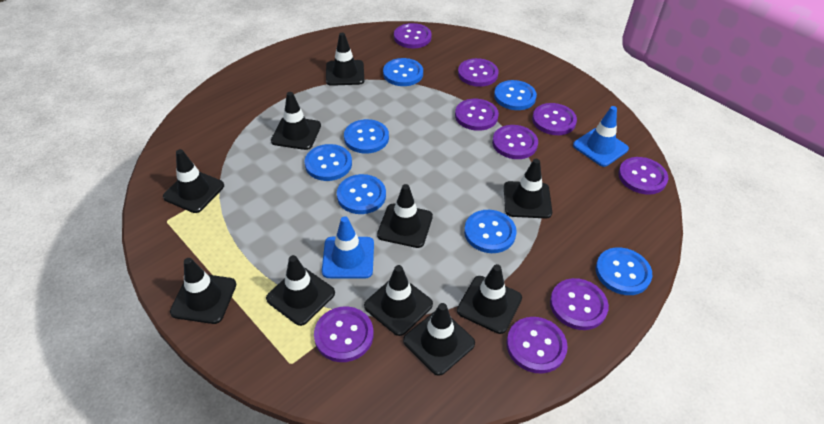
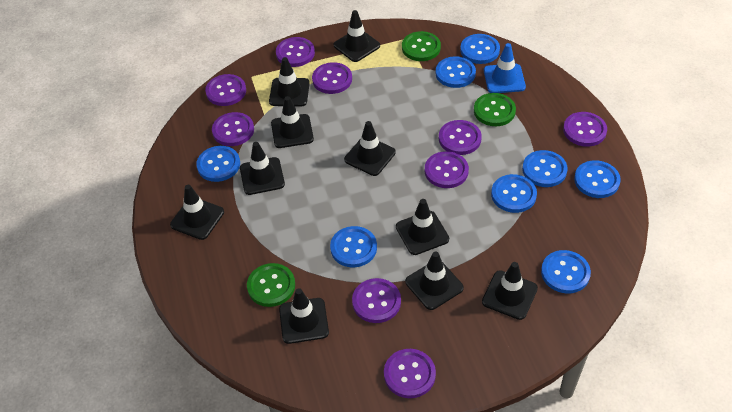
blue button: [305,144,352,181] [337,174,386,214] [344,119,389,154] [383,58,423,86] [464,210,516,253] [494,80,537,110] [596,247,652,295] = 7 -> [196,146,240,182] [330,226,377,268] [435,56,476,88] [460,34,500,64] [491,174,537,213] [522,150,568,187] [541,250,591,294] [574,160,621,198] = 8
blue traffic cone: [322,216,374,279] [573,106,629,167] = 2 -> [484,43,526,93] = 1
green button: none = 0 -> [247,263,295,307] [402,31,441,61] [474,93,516,126] = 3

